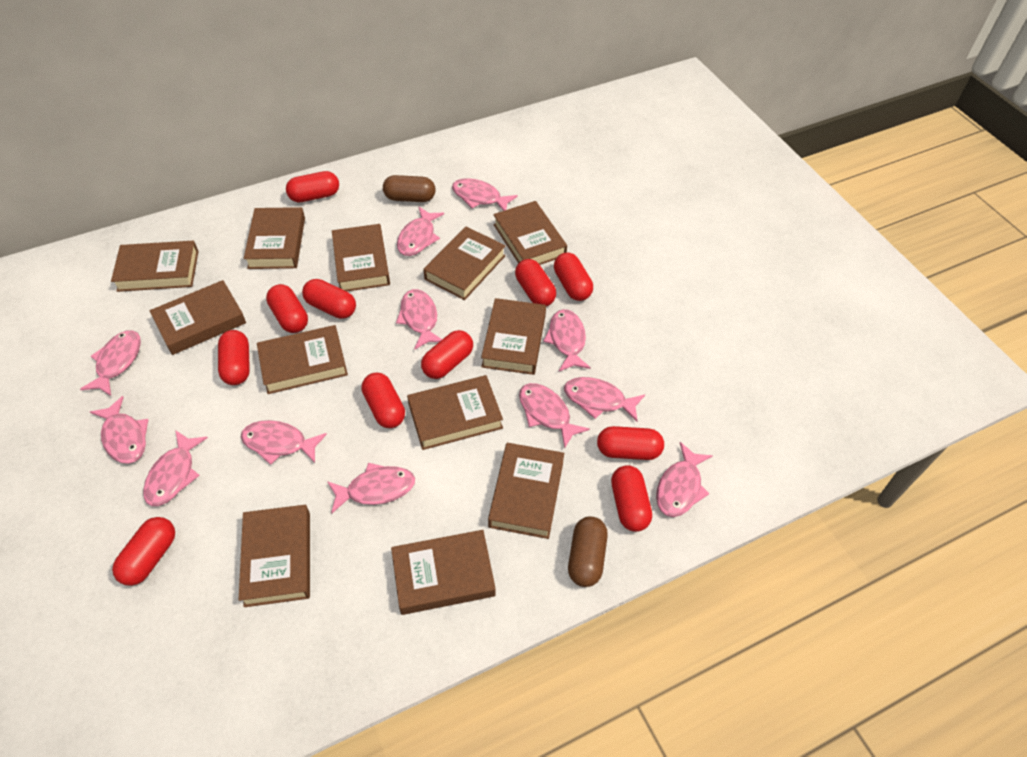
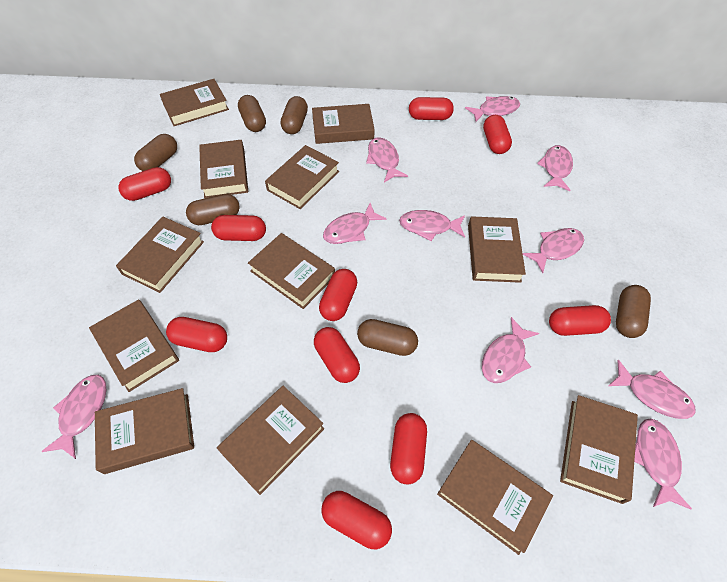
brown capsule: [383,175,435,202] [568,517,608,587] = 2 -> [134,134,177,171] [186,194,240,225] [238,95,266,132] [280,96,308,134] [357,319,418,356] [616,285,651,338] = 6
pink fish: [80,330,141,396] [90,396,148,464] [143,430,208,506] [241,420,327,465] [327,463,415,514] [396,289,442,350] [397,206,444,256] [452,178,518,211] [519,383,590,449] [543,309,591,371] [564,377,645,421] [656,442,712,517] = 12 -> [41,375,106,459] [323,203,387,244] [366,138,408,182] [399,210,465,241] [465,96,520,122] [482,317,539,383] [523,228,584,273] [537,145,573,191] [608,360,696,419] [634,418,692,509] = 10
red capsule: [112,517,175,586] [218,330,250,385] [266,284,308,333] [286,171,339,202] [302,279,356,319] [362,373,405,428] [421,330,473,379] [515,259,556,306] [554,252,593,301] [597,426,664,460] [611,465,652,532] = 11 -> [118,167,171,201] [166,317,227,352] [211,215,266,241] [314,327,360,383] [319,269,357,321] [321,491,392,549] [390,413,427,484] [409,97,454,120] [483,115,512,154] [549,305,611,336] = 10

